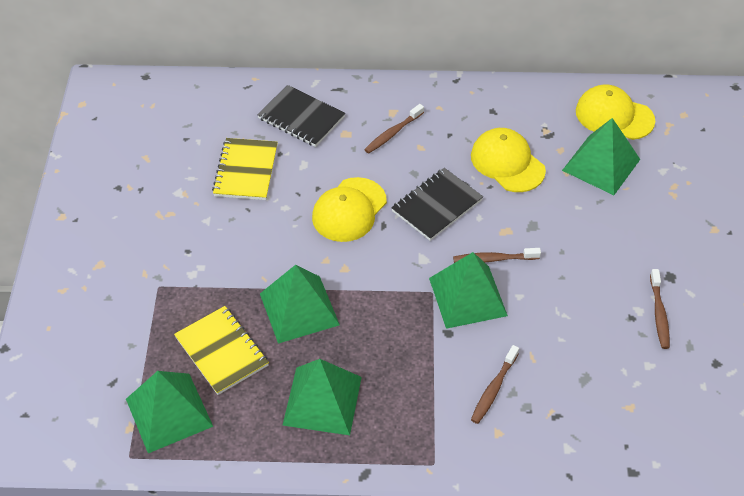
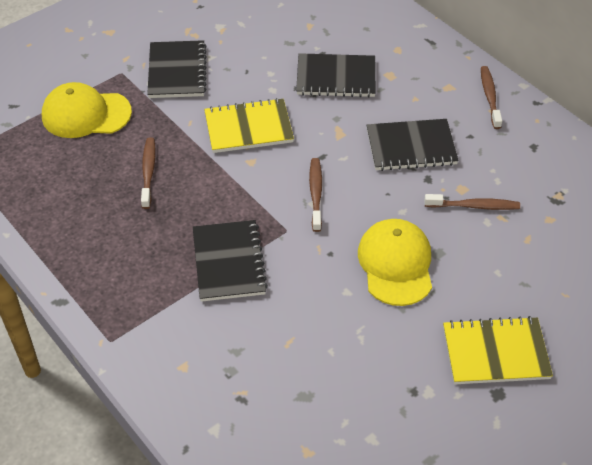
black notebook: [257,85,345,147] [391,168,483,241] = 2 -> [147,40,207,98] [193,220,268,302] [296,53,376,98] [367,119,459,171] = 4
green pyramid: [126,371,213,453] [260,265,340,344] [282,359,362,435] [429,252,508,329] [562,118,640,195] = 5 -> none = 0
yellow cap: [312,177,387,242] [471,128,546,192] [576,85,655,140] = 3 -> [42,82,132,138] [358,219,432,306] = 2

